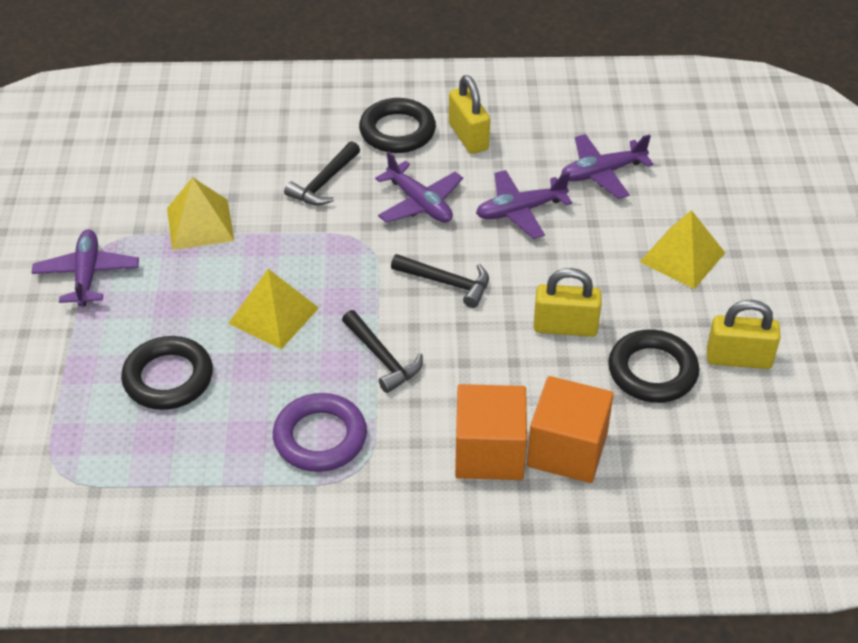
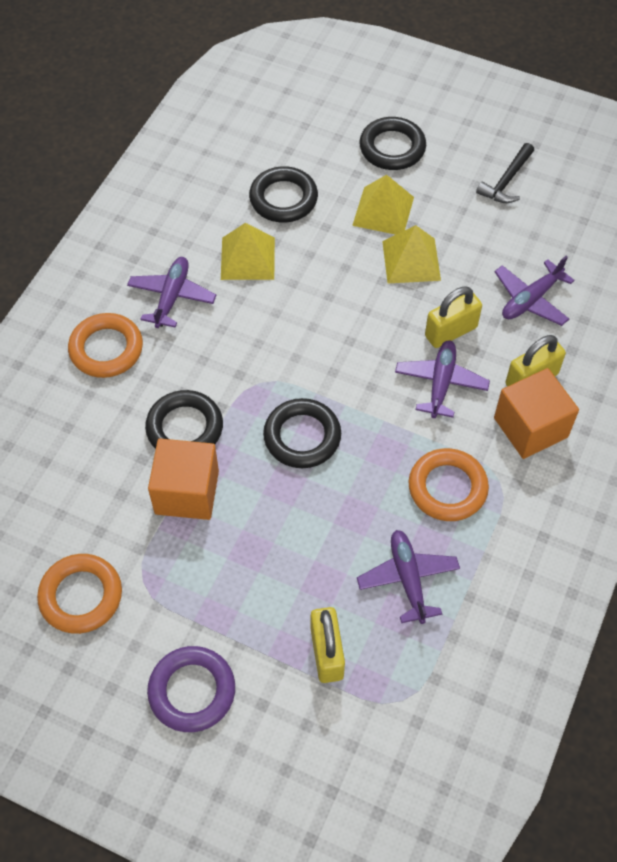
black hammer: [284,141,360,205] [342,310,423,393] [391,254,489,308] = 3 -> [476,143,534,203] = 1
black ring: [121,336,213,410] [359,98,436,153] [608,330,699,403] = 3 -> [145,390,223,449] [249,166,318,223] [263,398,341,468] [359,117,426,170] = 4
orange ring: none = 0 -> [37,554,122,634] [68,313,143,378] [409,448,489,521] = 3

